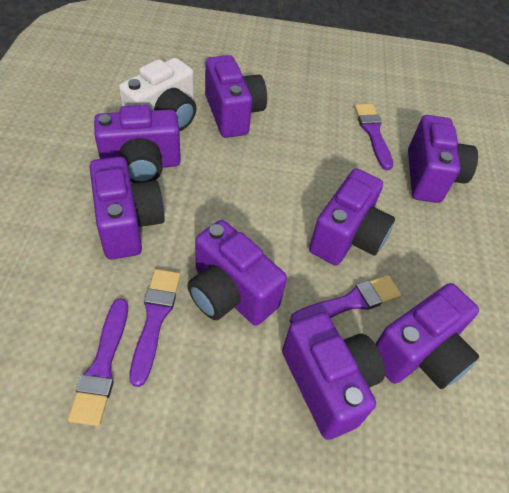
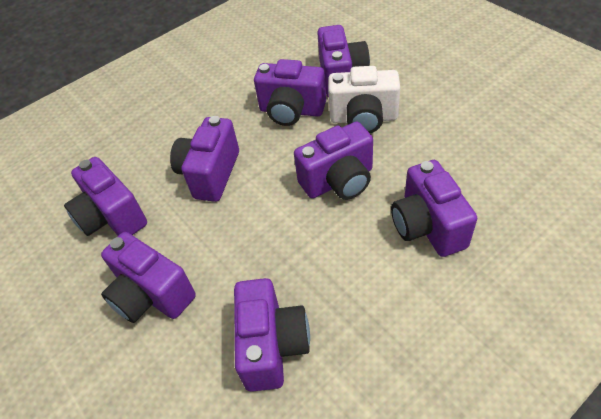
purple brush: [68,299,128,426] [129,269,180,387] [290,275,401,324] [354,104,393,170] = 4 -> none = 0

